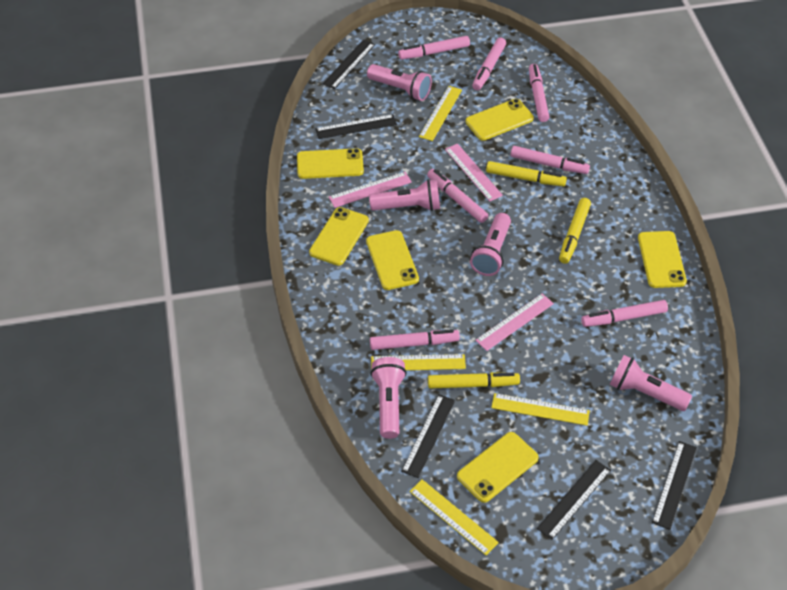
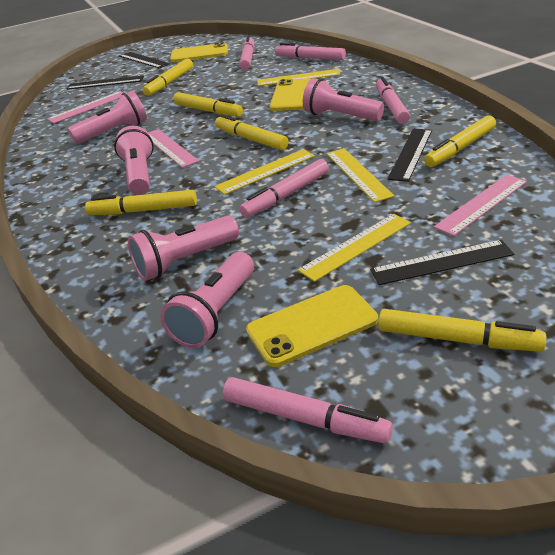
black ruler: [315,114,397,139] [323,40,375,89] [401,394,455,478] [537,460,611,540] [652,441,697,530] = 5 -> [67,75,144,90] [119,52,170,68] [370,240,514,285] [388,129,432,182] = 4
pink marker: [370,329,460,350] [398,36,470,59] [427,169,488,223] [472,37,506,90] [511,146,590,174] [529,64,549,122] [581,300,668,327] = 7 -> [223,377,393,444] [239,35,254,70] [239,159,329,218] [275,43,346,60] [376,77,410,124] = 5
yellow marker: [428,372,520,389] [486,161,567,187] [559,198,591,264] = 3 -> [85,190,197,215] [143,59,193,96] [173,92,243,117] [215,114,288,150] [378,309,546,352] [424,115,496,167] = 6
yellow phone: [297,148,364,179] [309,207,369,266] [366,230,419,290] [457,432,539,503] [465,99,534,141] [638,231,687,288] = 6 -> [170,42,228,62] [246,285,378,367] [270,78,311,111] = 3

